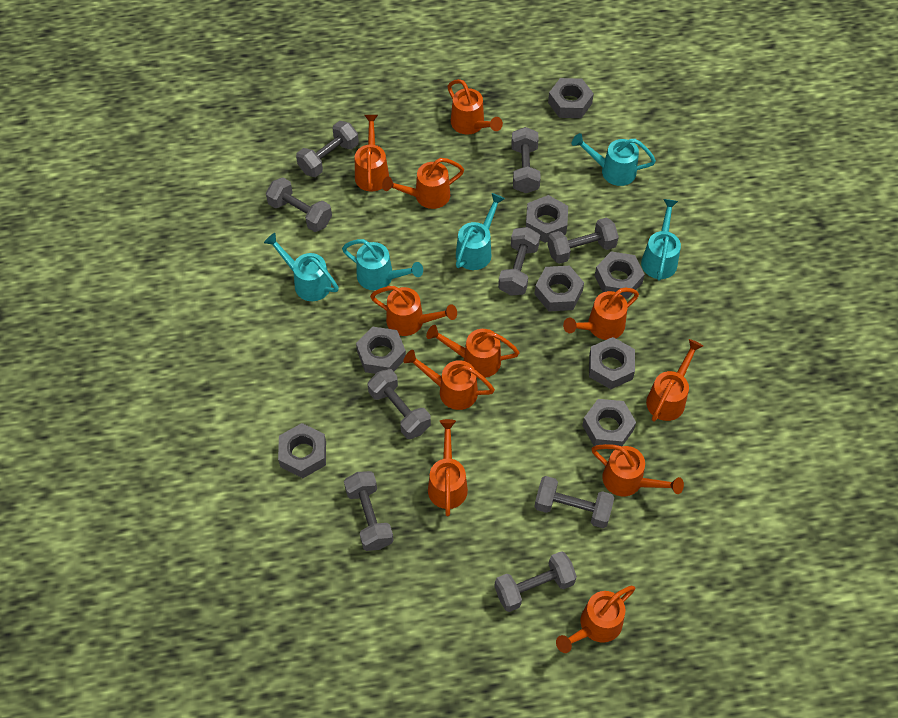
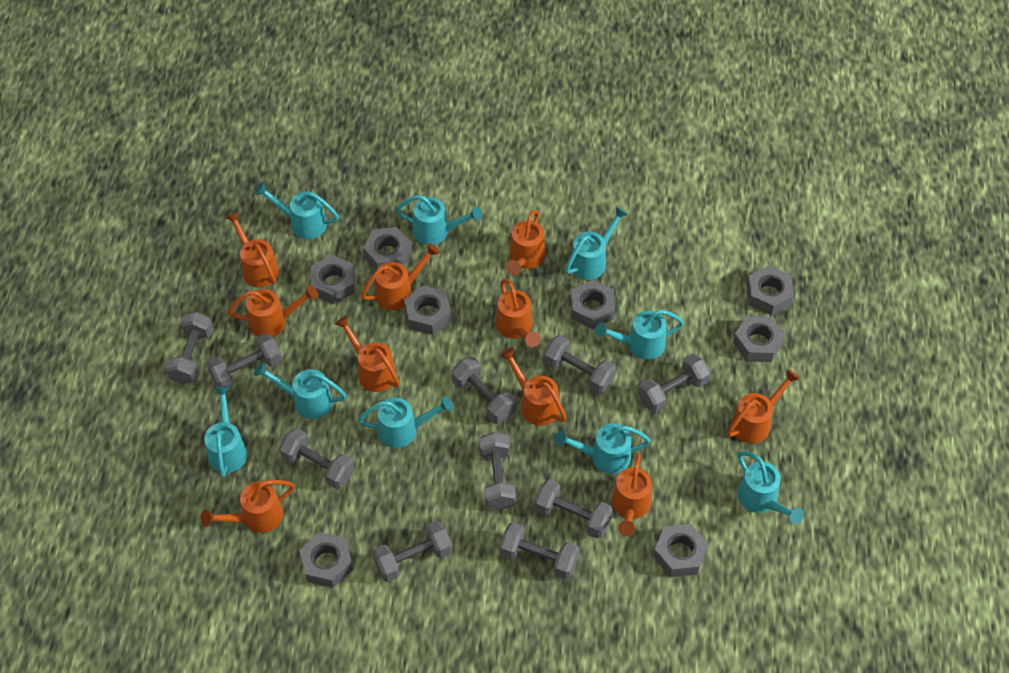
grey dumbbell: [266,177,332,232] [296,121,359,177] [344,471,393,551] [368,369,431,439] [494,551,577,612] [498,227,540,296] [511,127,541,193] [534,476,614,528] [547,217,619,264] = 9 -> [165,312,213,384] [207,333,282,387] [279,428,355,489] [372,521,452,582] [451,357,516,424] [479,432,516,510] [499,522,579,579] [534,479,613,539] [544,335,616,394] [638,354,710,413] = 10
orange watering can: [355,115,389,192] [370,286,457,336] [382,158,464,209] [403,350,495,410] [426,325,519,378] [428,419,468,516] [447,79,503,134] [556,586,635,653] [563,287,639,340] [592,444,684,496] [646,339,703,422] = 11 -> [201,480,295,533] [225,211,279,288] [228,285,318,337] [335,315,400,392] [361,243,440,310] [496,279,540,347] [500,348,567,426] [506,209,545,275] [612,453,652,536] [727,369,800,444] = 10
turquoise watering can: [264,233,339,301] [342,239,423,290] [456,193,505,270] [572,133,656,186] [641,199,681,281] = 5 -> [204,386,247,477] [254,182,339,239] [254,362,347,419] [358,396,453,448] [396,195,482,245] [555,423,651,474] [565,207,628,280] [595,309,684,360] [737,451,804,524] = 9

